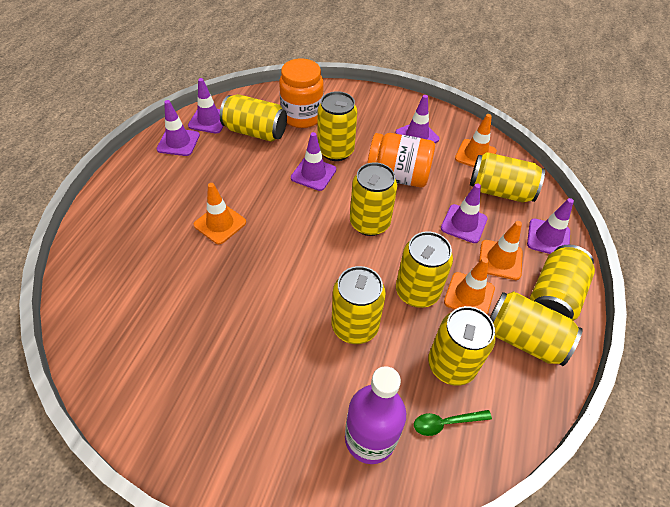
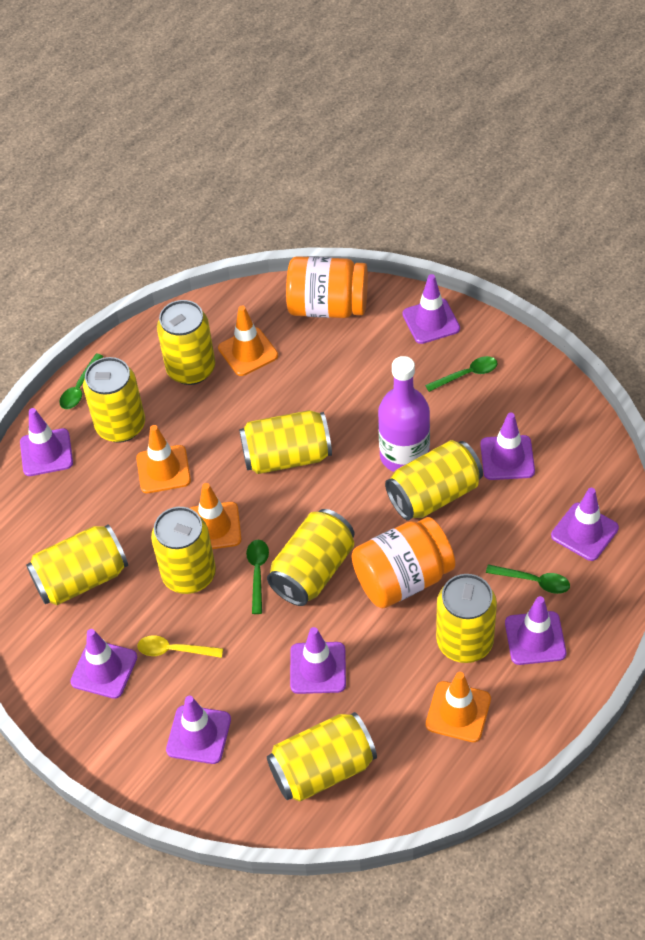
green spoon: [414,410,492,436] = 1 -> [59,354,104,409] [246,540,269,614] [425,356,497,392] [486,564,570,594] = 4
purple traffic cone: [157,100,200,156] [188,78,224,134] [291,132,336,191] [395,95,440,143] [441,184,488,243] [527,198,574,254] = 6 -> [20,408,73,476] [70,629,137,699] [166,696,231,764] [290,627,346,694] [402,274,460,344] [480,412,535,480] [505,596,566,665] [551,488,619,561] = 8
yellow spoon: none = 0 -> [137,635,223,658] = 1

